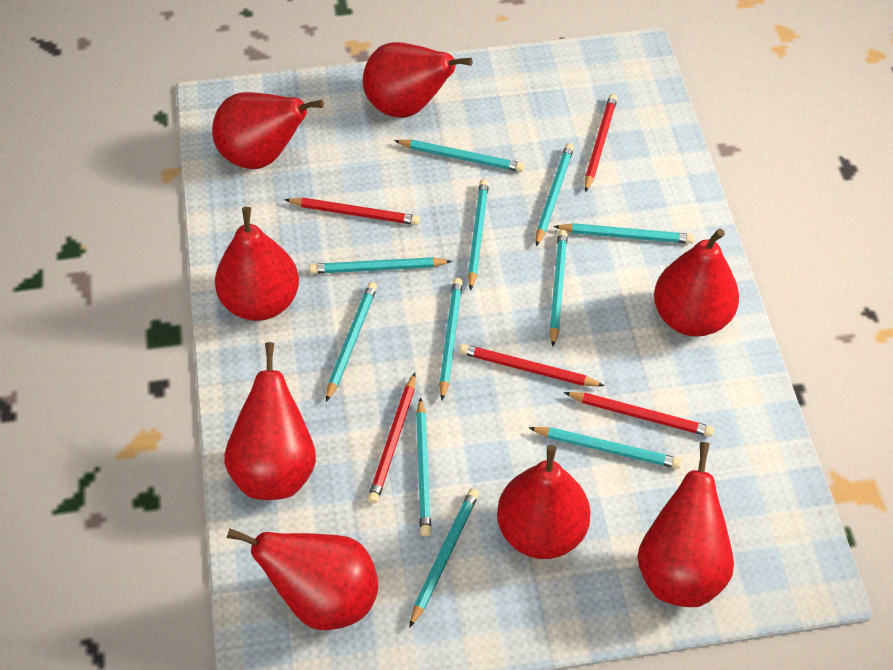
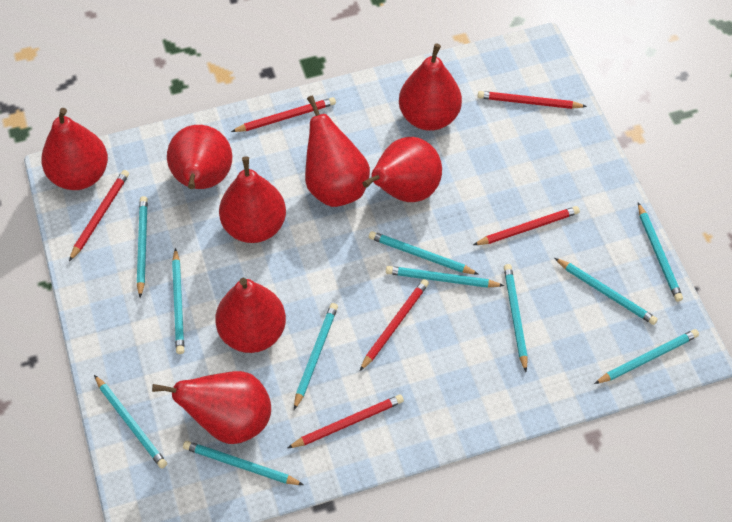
red pencil: [284,198,420,225] [368,373,416,504] [459,344,605,386] [564,392,714,437] [585,94,617,192] = 5 -> [69,170,129,261] [231,97,336,132] [288,394,404,448] [360,279,429,371] [473,206,580,245] [478,91,587,109] = 6

